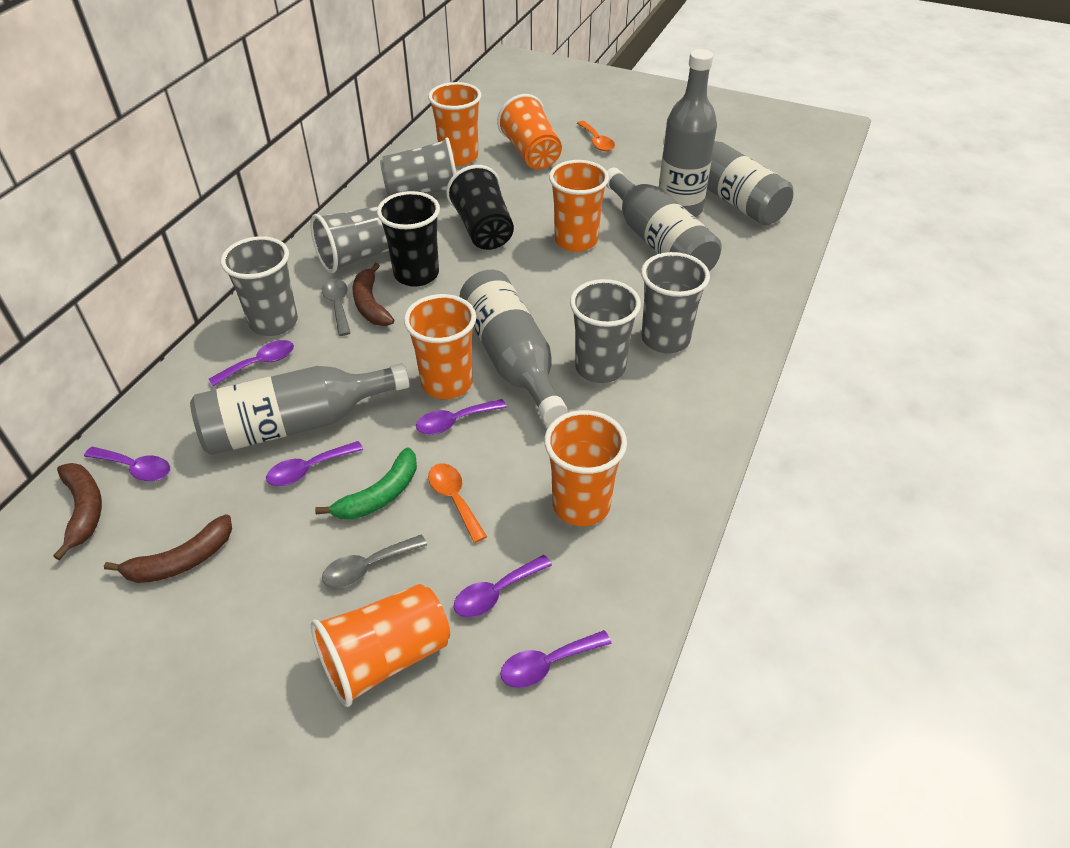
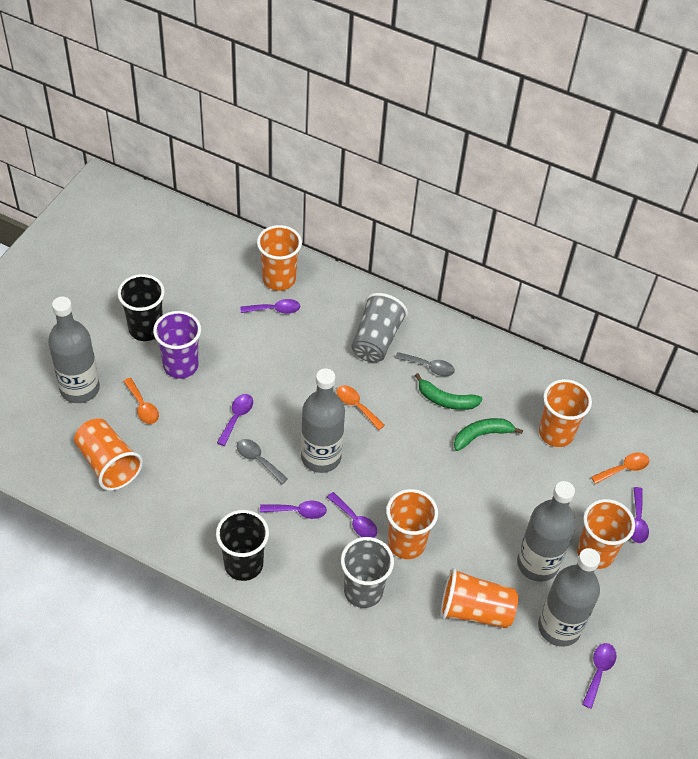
brown banana: [53,463,102,560] [104,515,232,583] [353,263,394,326] = 3 -> none = 0
green banana: [315,447,417,520] = 1 -> [415,373,483,410] [454,418,523,451] = 2
grey bottle: [190,363,410,455] [459,270,567,424] [606,168,722,272] [659,49,717,217] [663,136,793,225] = 5 -> [48,297,100,403] [301,368,345,473] [517,481,576,582] [538,548,600,647] = 4
grey cup: [221,236,298,336] [310,206,389,273] [380,137,456,196] [570,279,641,383] [641,252,710,353] = 5 -> [341,537,394,608] [351,293,408,362] = 2
orange spoon: [428,463,487,543] [577,121,615,151] = 2 -> [123,378,159,424] [336,385,385,430] [591,452,649,484] = 3
purple cup: none = 0 -> [153,311,201,379] = 1

